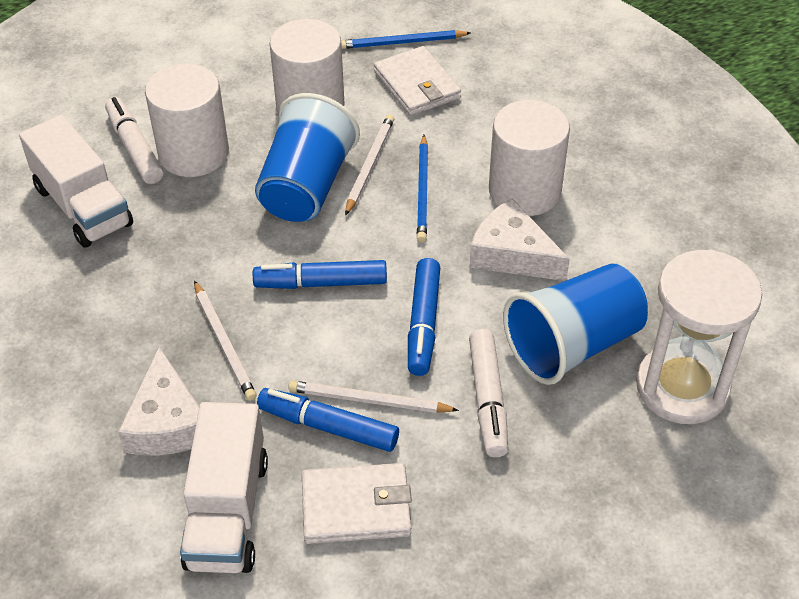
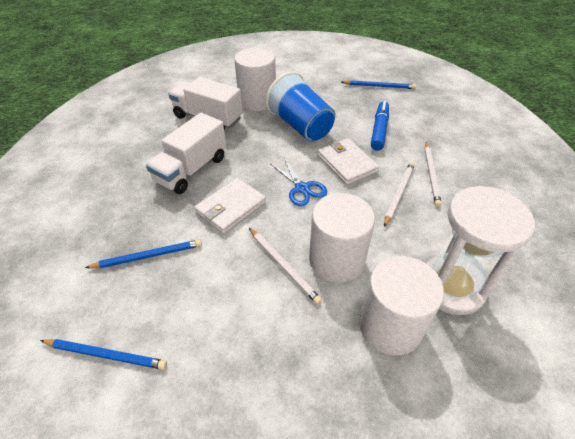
blue cup: [255,93,360,222] [503,263,648,385] = 2 -> [265,71,335,141] = 1
blue marker: [253,260,387,289] [257,388,399,452] [408,258,440,376] = 3 -> [371,101,389,151] = 1
blue pencil: [341,30,471,49] [417,135,428,243] = 2 -> [40,339,167,370] [85,239,202,268] [342,80,416,89] = 3
blue scissors: none = 0 -> [271,158,327,206] = 1
white cheese: [118,347,199,455] [469,199,570,281] = 2 -> none = 0
white marker: [105,97,163,184] [469,329,508,457] = 2 -> none = 0

